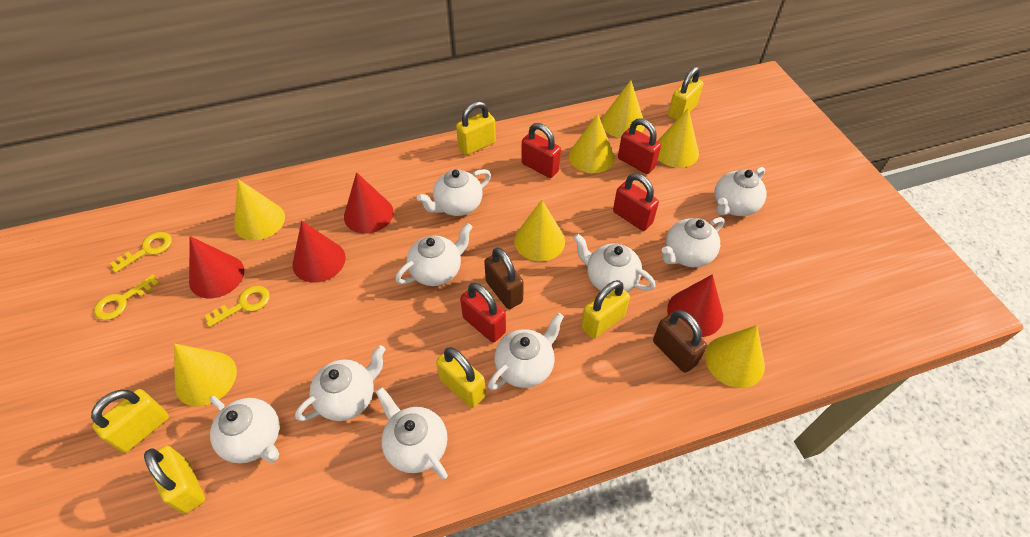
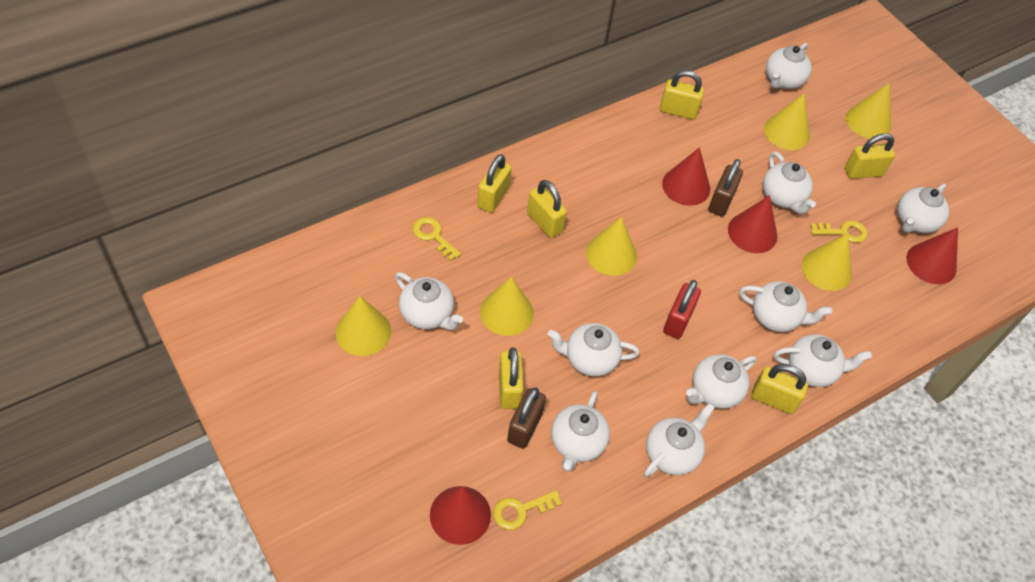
red padlock: [460,283,506,342] [521,123,561,178] [613,173,659,231] [618,118,661,174] = 4 -> [663,280,701,339] = 1
white teapot: [209,396,279,463] [295,345,386,421] [376,387,448,480] [396,223,472,286] [417,169,491,216] [488,313,564,390] [573,233,655,292] [662,217,725,267] [714,167,766,216] = 9 -> [395,272,463,330] [548,323,640,376] [551,391,610,472] [644,403,715,477] [686,354,757,409] [739,281,833,332] [763,152,816,214] [766,43,812,89] [774,334,872,387] [897,183,949,233] = 10
yellow cone: [174,344,237,406] [234,179,285,240] [514,200,565,261] [569,114,615,173] [601,80,645,138] [658,108,699,168] [705,325,765,388] = 7 -> [335,296,391,356] [480,276,534,336] [586,217,637,276] [764,93,810,150] [802,233,852,291] [846,83,891,139] = 6

